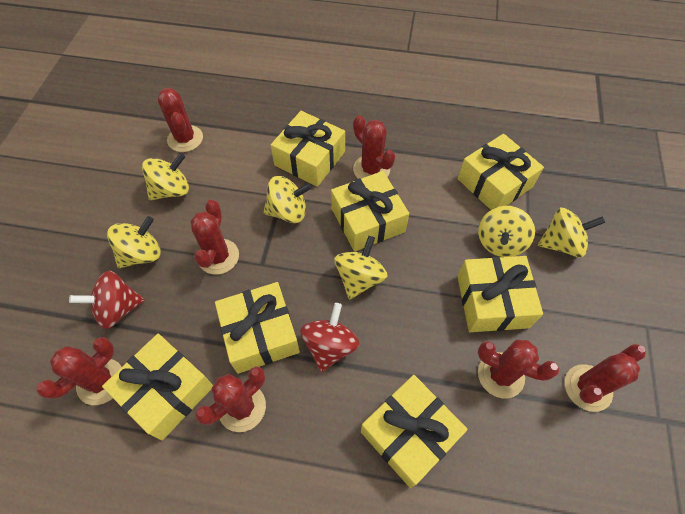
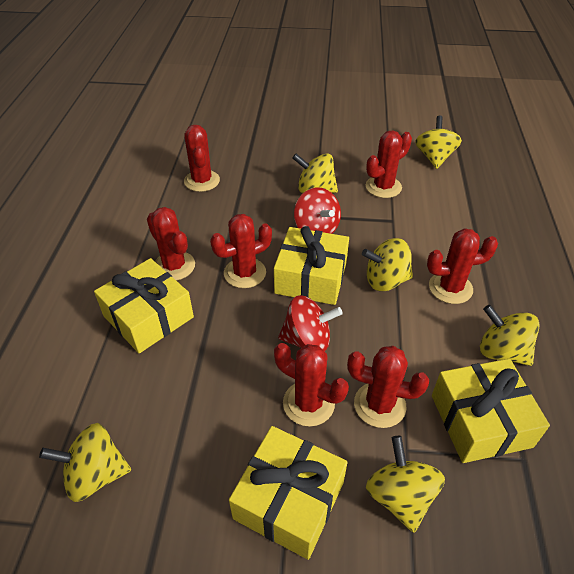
yellow gift: [102,334,213,440] [215,282,300,374] [271,111,345,187] [331,171,409,252] [361,375,468,488] [457,256,543,332] [458,134,544,210] = 7 -> [94,258,194,353] [229,426,347,560] [274,226,349,305] [432,359,550,463] = 4

